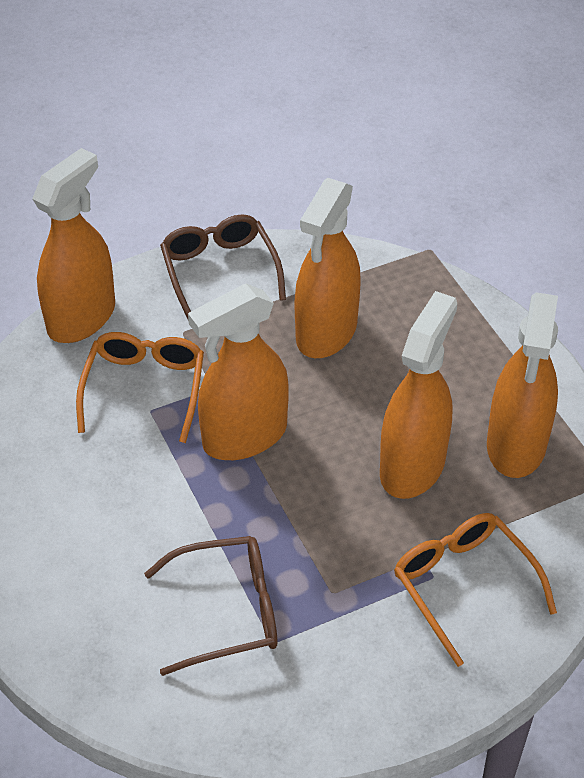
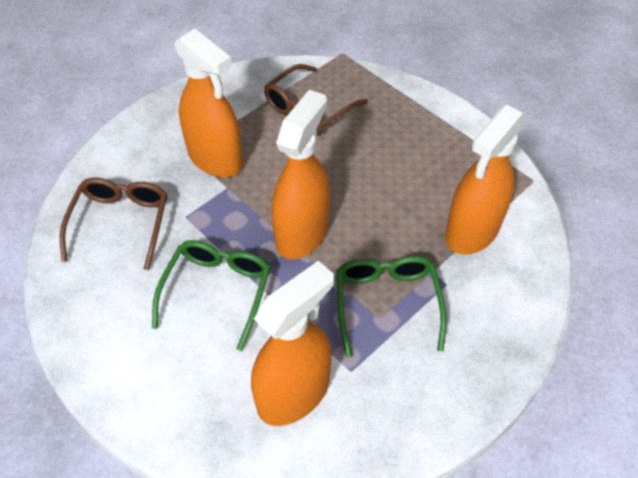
green glasses: none = 0 -> [152,240,270,351] [337,256,447,357] = 2
orange glasses: [76,332,204,443] [394,513,557,667] = 2 -> none = 0
orange spray bottle: [32,148,115,343] [188,284,289,460] [295,178,361,358] [380,291,457,499] [487,292,558,478] = 5 -> [175,29,243,177] [251,261,334,426] [271,90,330,259] [445,105,527,255] = 4

